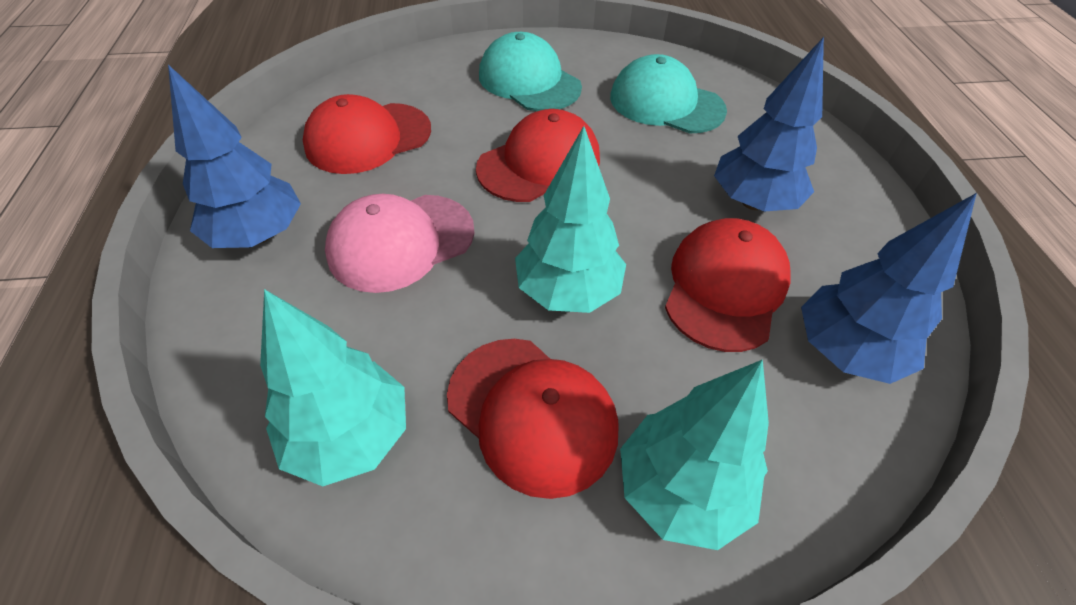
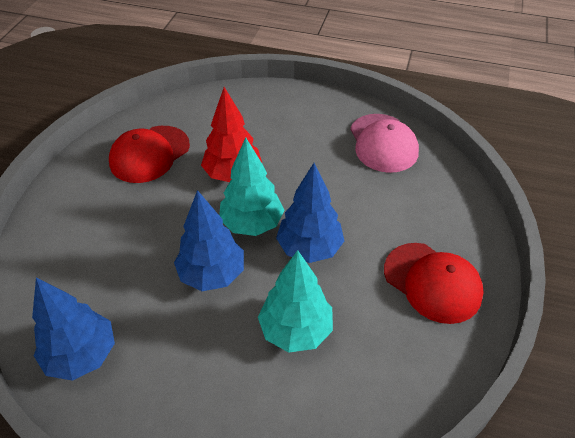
red cap: [303,94,431,174] [447,339,618,499] [476,109,600,202] [665,218,791,352] = 4 -> [109,126,190,183] [384,243,484,324] = 2
red tree: none = 0 -> [201,87,262,182] = 1
turquoise cap: [479,32,582,111] [610,54,727,133] = 2 -> none = 0
turquoise tree: [260,289,406,486] [515,126,626,313] [620,359,769,550] = 3 -> [219,137,284,236] [258,250,333,353] = 2

